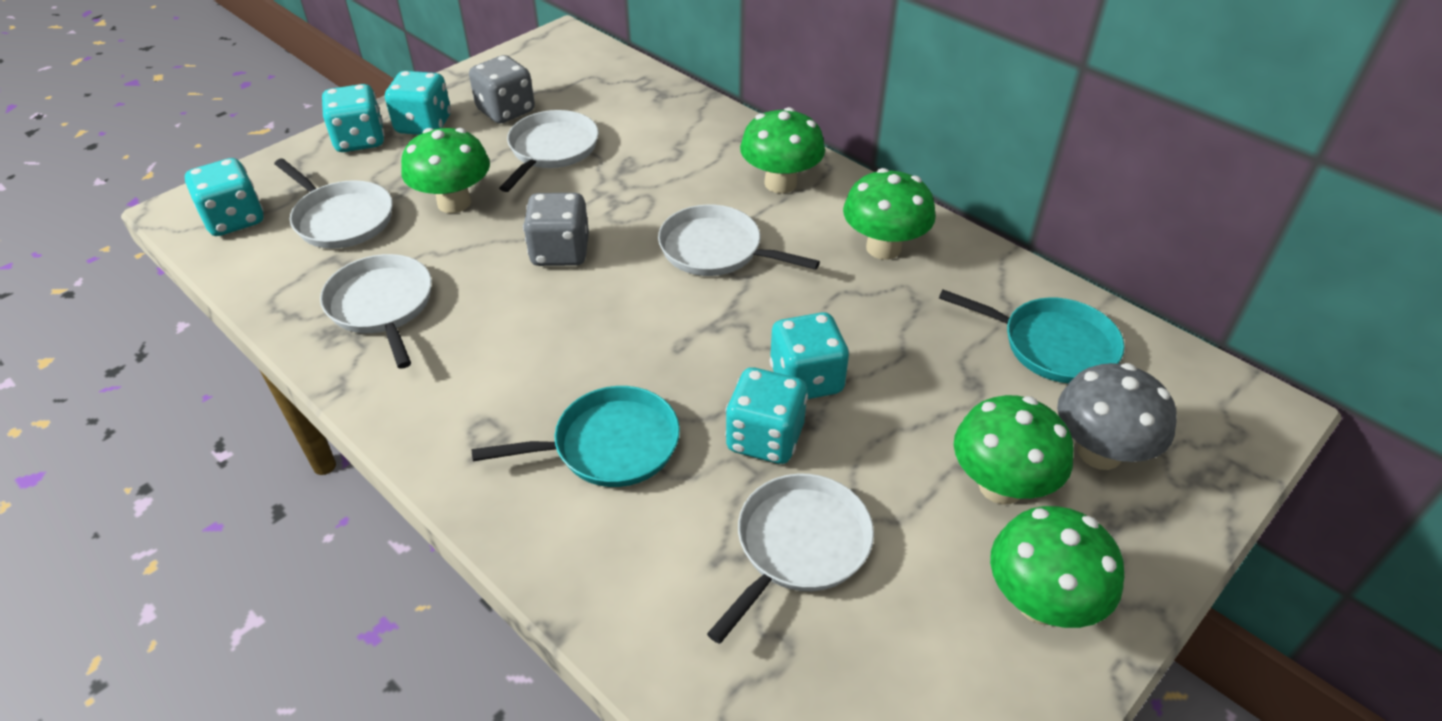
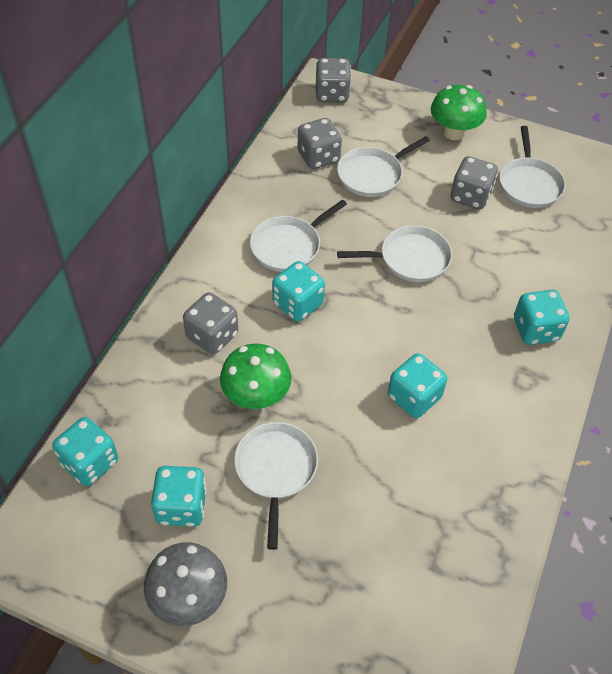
green mushroom: [401,128,490,213] [740,107,825,193] [843,168,936,260] [954,395,1073,505] [990,506,1124,628] = 5 -> [220,343,291,409] [431,85,487,140] = 2
grey dice: [469,55,535,124] [523,193,589,266] = 2 -> [183,292,238,354] [298,118,342,169] [315,58,351,102] [451,156,498,209] = 4
turquoise pan: [471,386,680,487] [939,289,1125,383] = 2 -> none = 0

